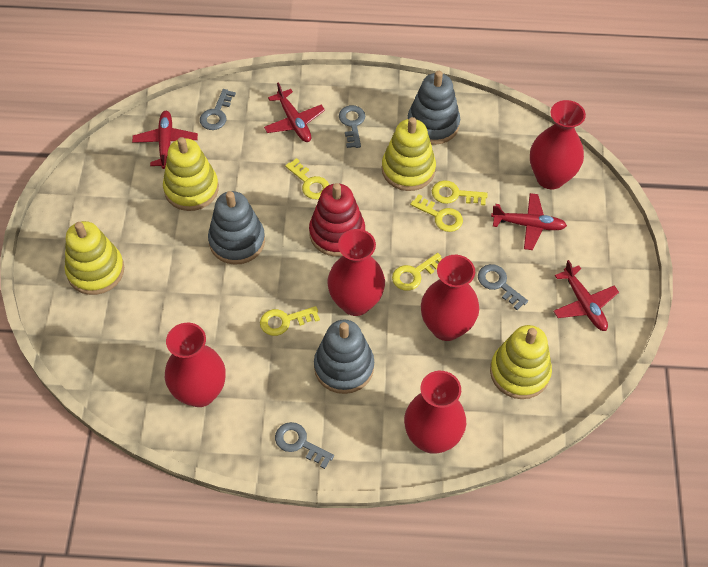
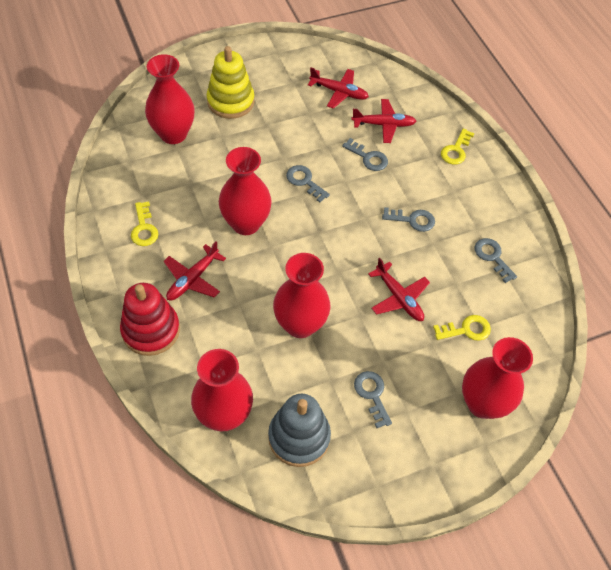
grey key: [200,89,236,130] [275,422,334,469] [339,105,365,148] [478,264,528,310] = 4 -> [286,165,330,202] [342,138,388,171] [354,371,392,428] [382,207,435,232] [475,238,517,283] = 5
grey stacking toy: [208,191,265,265] [314,320,374,394] [408,71,460,145] = 3 -> [268,394,331,467] = 1
yellow key: [260,306,320,336] [285,158,329,199] [392,253,442,291] [410,194,463,232] [432,180,488,206] = 5 -> [131,202,158,246] [433,315,491,341] [441,128,475,165] = 3
yellow stacking toy: [65,221,124,295] [163,137,219,211] [382,117,436,191] [490,325,552,399] = 4 -> [207,46,254,119] = 1

